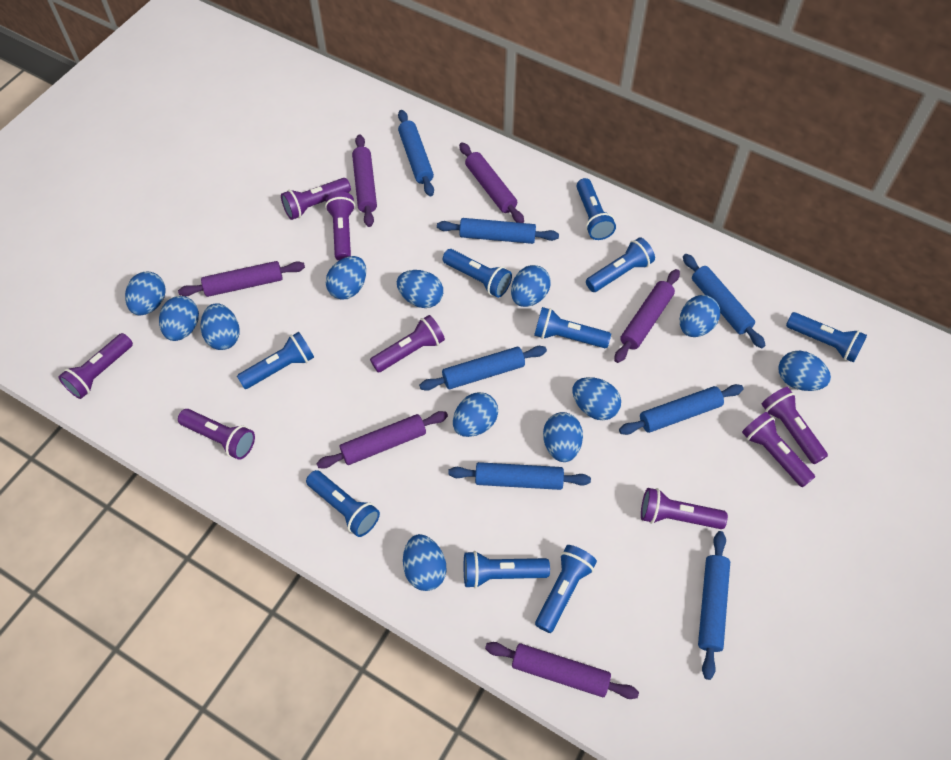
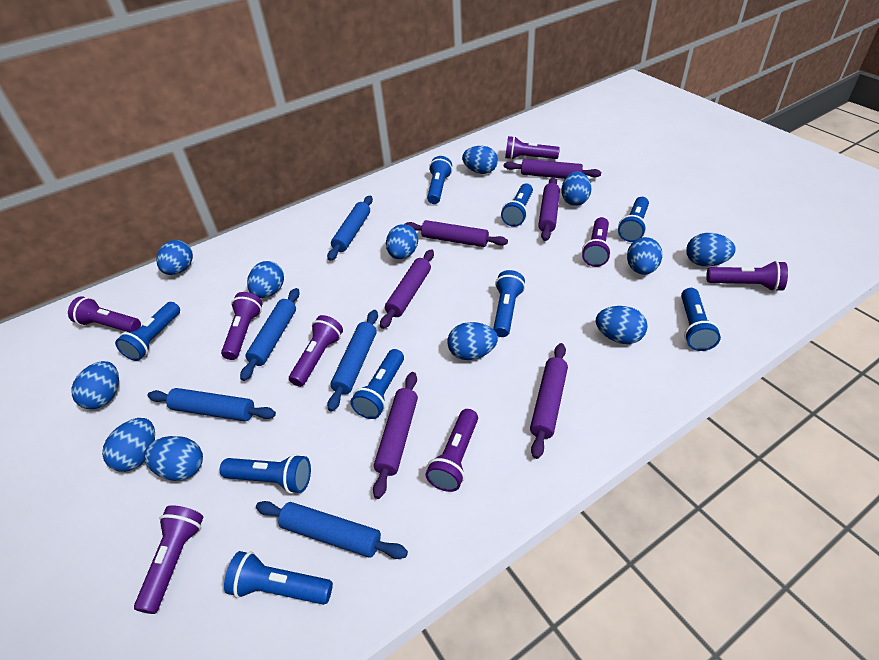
blue rolling pin: [398,110,434,196] [419,346,547,391] [437,218,559,244] [448,462,591,490] [619,384,743,435] [683,254,766,348] [698,531,730,680] = 7 -> [147,388,276,421] [240,288,300,381] [256,501,408,559] [327,196,373,261] [327,310,378,412] = 5

